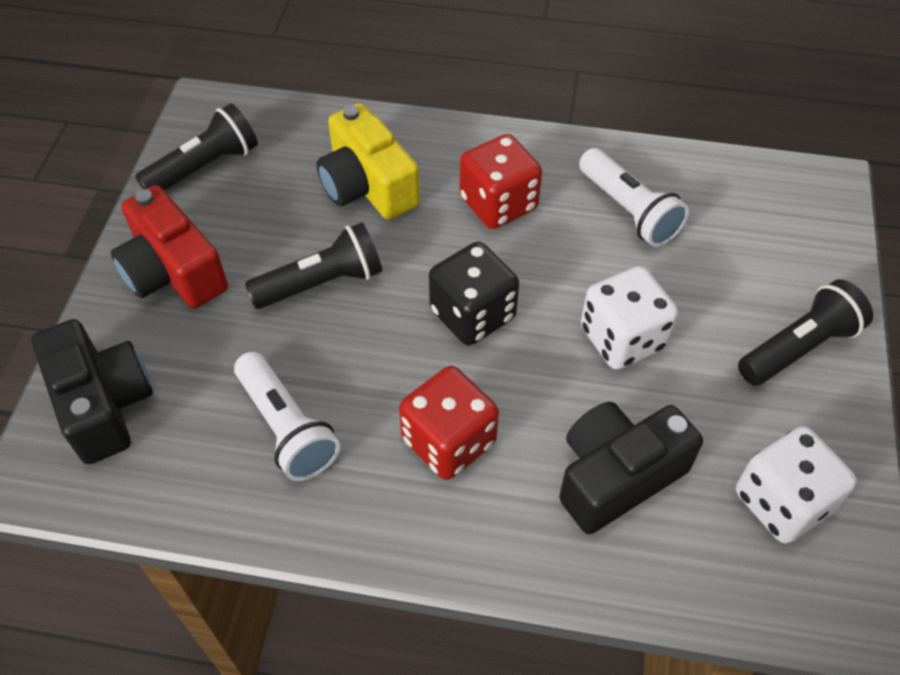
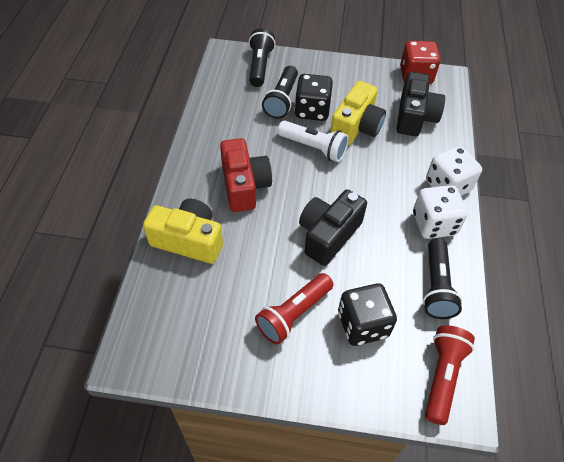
black dice: [429,242,519,346] = 1 -> [295,74,333,121] [338,283,397,346] = 2
red dice: [399,366,499,480] [460,134,542,229] = 2 -> [400,41,440,84] = 1
red flashlight: none = 0 -> [255,273,333,345] [425,325,475,425] = 2
white flashlight: [234,352,340,481] [579,148,689,247] = 2 -> [278,121,349,162] = 1
yellow camera: [316,103,420,220] = 1 -> [143,199,223,264] [330,81,386,146] = 2

